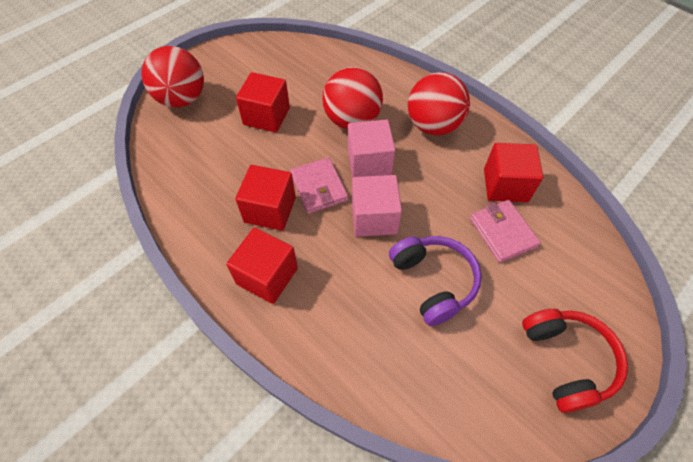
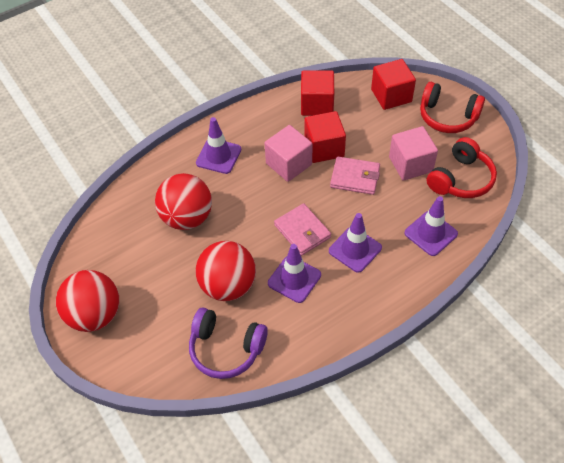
purple traffic cone: none = 0 -> [196,117,241,174] [268,244,321,303] [329,213,382,273] [404,196,458,256] = 4
red cube: [226,228,298,304] [235,165,296,231] [236,72,290,132] [484,143,543,202] = 4 -> [301,70,334,116] [305,111,346,163] [371,59,416,110] = 3
red headphones: [522,309,628,413] = 1 -> [420,82,485,133] [427,137,497,198] = 2

